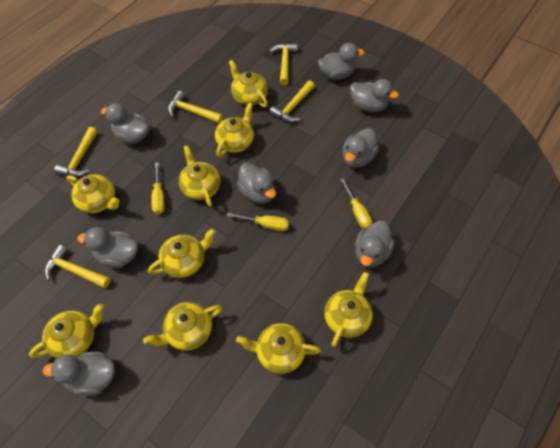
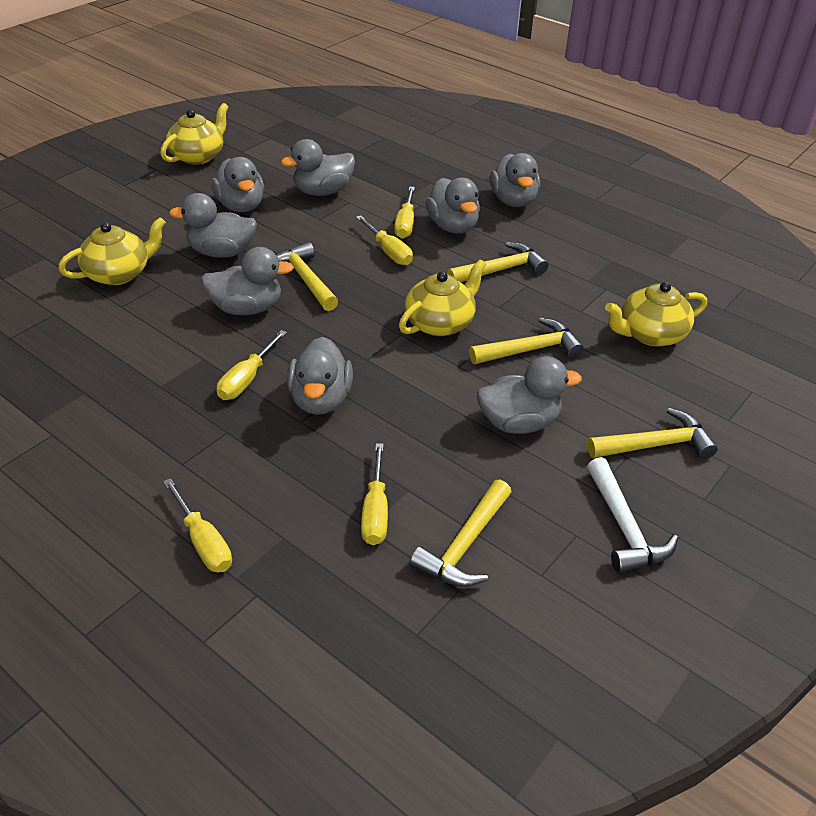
white hammer: none = 0 -> [587,457,678,573] = 1
yellow screwdriver: [151,162,165,214] [227,213,289,231] [340,178,372,229] = 3 -> [163,478,232,572] [217,330,287,400] [356,215,413,265] [361,443,388,545] [394,187,415,239] = 5
yellow teapot: [29,303,104,358] [66,174,119,213] [143,302,222,351] [148,228,216,278] [179,145,220,207] [215,102,254,157] [229,60,268,107] [236,323,321,374] [324,272,373,347] = 9 -> [58,217,166,285] [160,103,228,165] [399,259,486,336] [605,282,707,346] = 4

